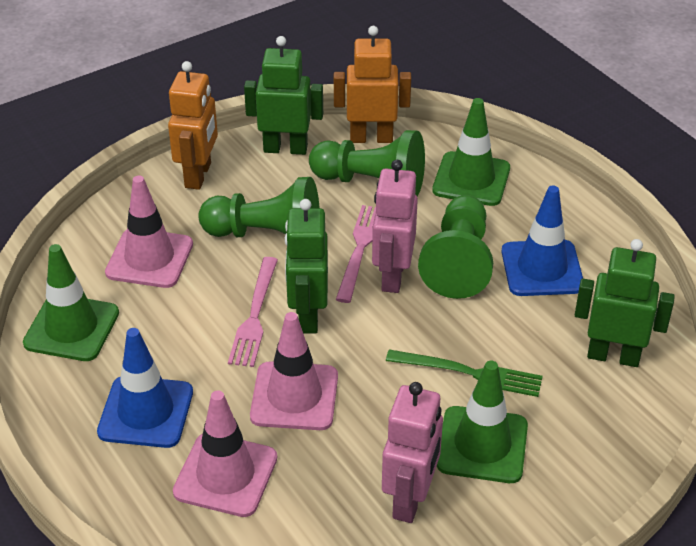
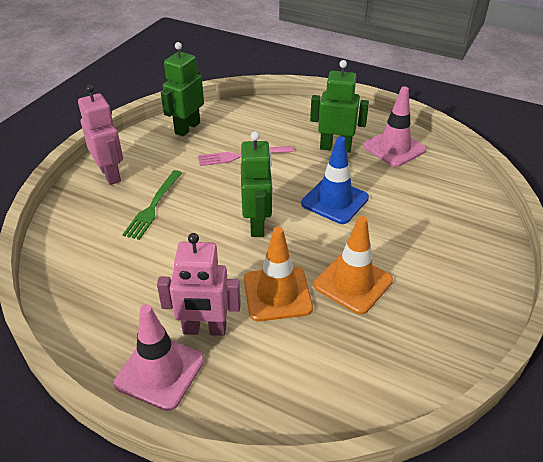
blue traffic cone: [97,328,193,448] [501,185,583,296] = 2 -> [301,136,369,224] = 1
green pawn: [198,177,320,237] [309,130,425,196] [418,195,493,299] = 3 -> none = 0
green traffic cone: [23,244,119,361] [432,98,510,206] [437,360,528,483] = 3 -> none = 0
orange robot: [168,61,218,190] [334,26,411,143] = 2 -> none = 0
orange traffic cone: none = 0 -> [244,227,313,321] [314,216,393,315] = 2
pink fork: [228,257,278,367] [336,205,376,303] = 2 -> [198,146,293,166] = 1
pink traffic cone: [105,176,193,288] [173,390,277,517] [250,312,338,430] = 3 -> [114,304,204,411] [363,86,427,167] = 2

